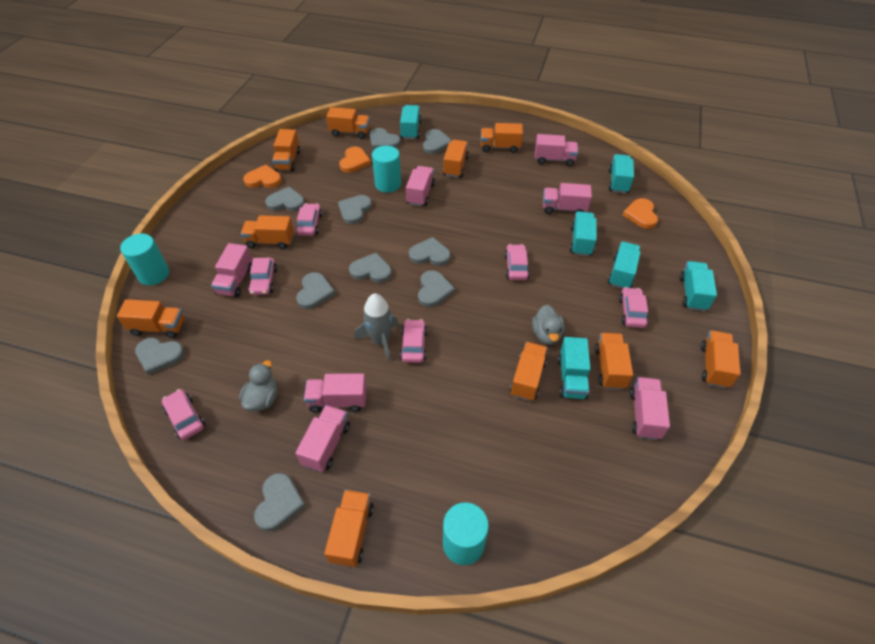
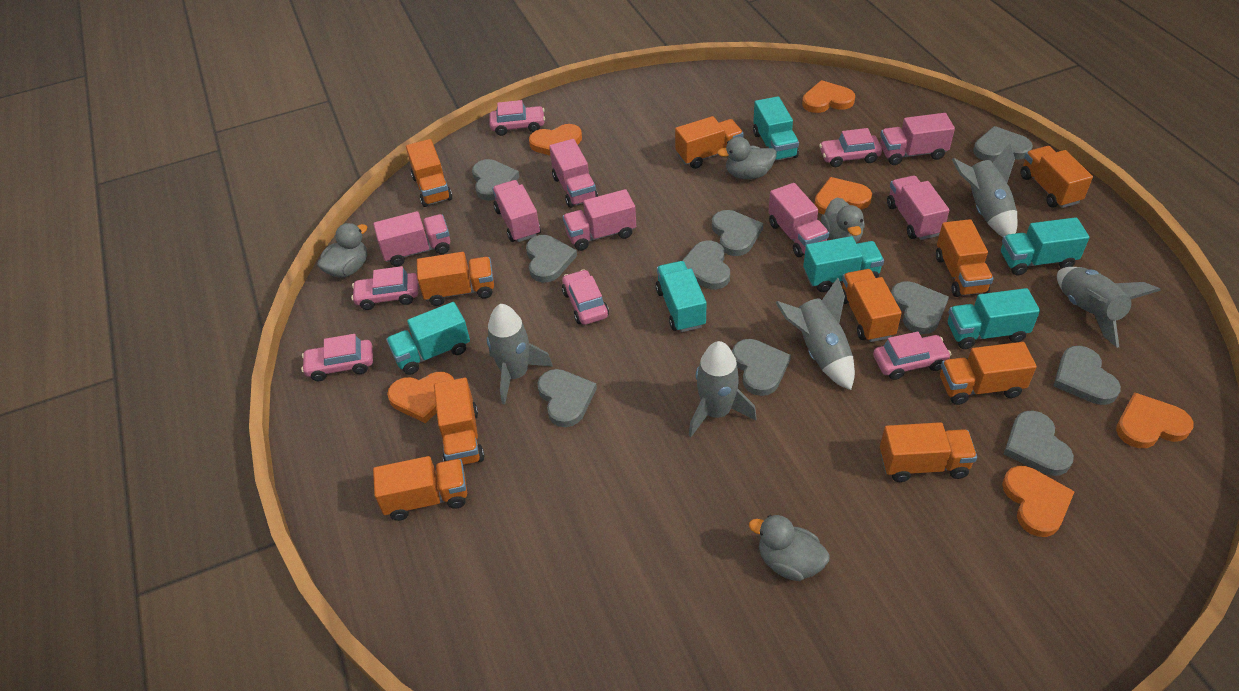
grey duck: [239,360,277,411] [532,305,565,345] = 2 -> [317,223,367,277] [717,137,777,179] [749,515,830,581] [821,197,865,243] = 4
grey rocket: [354,293,399,362] = 1 -> [487,304,553,405] [688,341,757,437] [775,278,855,390] [952,143,1017,237] [1057,267,1161,348] = 5
orange heart: [243,165,282,188] [339,146,371,173] [623,198,658,229] = 3 -> [387,372,454,423] [529,124,582,156] [802,80,855,113] [814,177,872,215] [1002,466,1075,537] [1116,392,1193,448] = 6
turquoise cylinder: [120,234,169,285] [372,146,401,193] [443,502,489,565] = 3 -> none = 0

